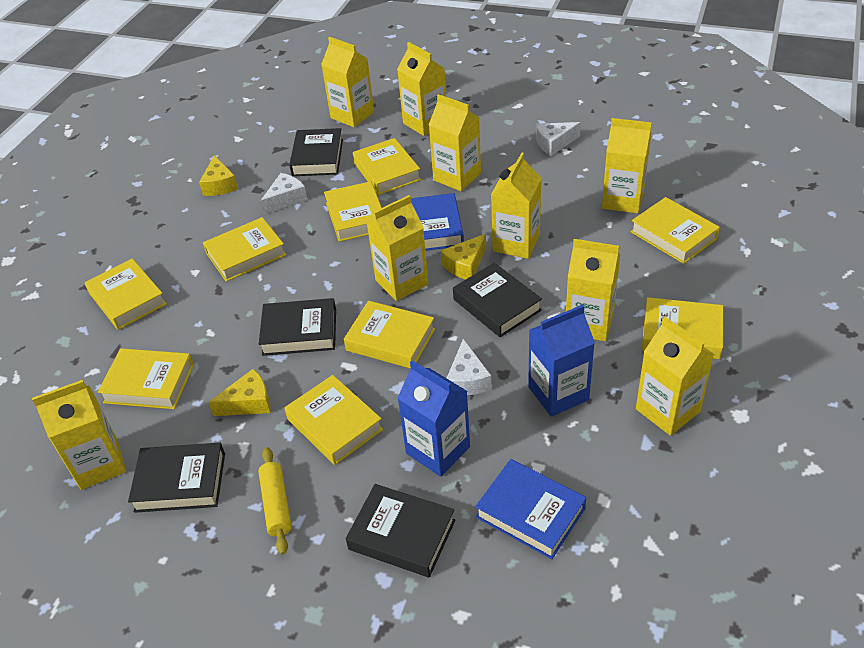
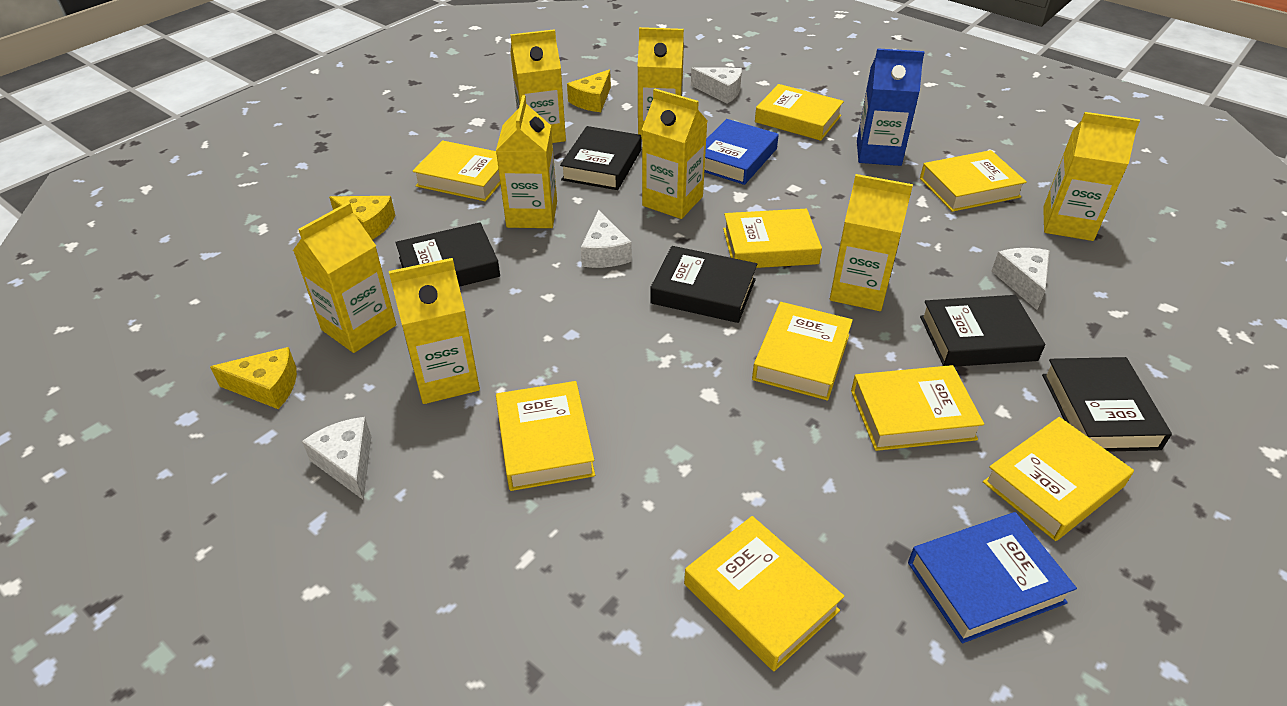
blue carton: [398,360,470,477] [528,305,595,417] = 2 -> [857,48,925,166] = 1
white cheese: [261,173,307,214] [447,339,492,395] [536,122,581,156] = 3 -> [302,417,371,500] [581,210,632,268] [691,67,742,103] [992,248,1049,310] = 4
yellow carton: [32,380,126,490] [321,37,374,127] [367,195,429,301] [397,42,446,136] [429,94,481,191] [491,152,542,259] [566,239,620,341] [602,118,652,214] [636,317,714,436] = 9 -> [293,202,396,353] [389,258,480,404] [496,95,557,228] [510,29,566,143] [638,27,684,139] [642,89,707,219] [830,174,913,311] [1043,112,1140,241] = 8
yellow rolling pin: [258,447,292,555] = 1 -> none = 0

